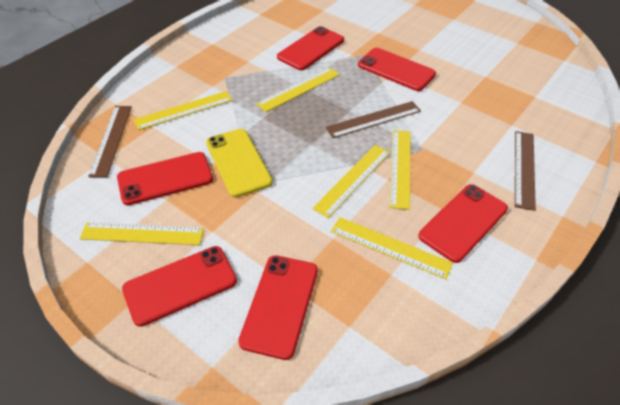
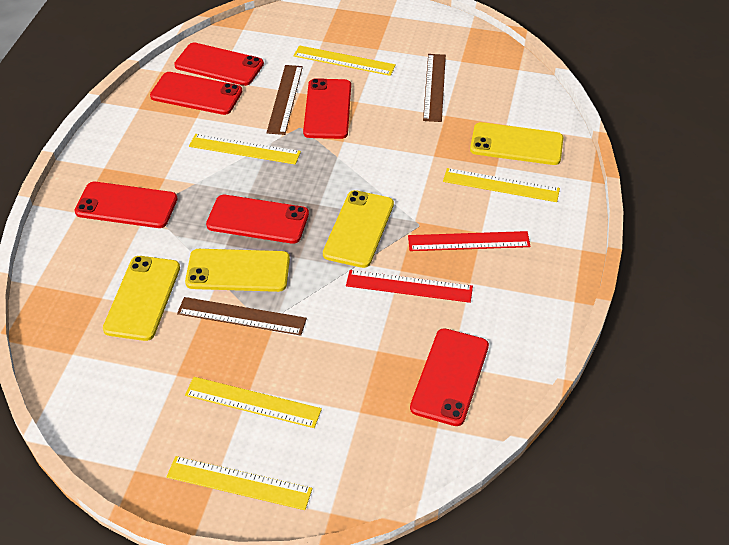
red ruler: none = 0 -> [346,270,473,303] [408,231,531,251] = 2
yellow phone: [206,129,273,198] = 1 -> [103,256,180,341] [185,249,290,292] [323,190,394,268] [470,122,563,165] = 4
yellow ruler: [80,222,204,245] [134,91,233,130] [256,67,340,112] [312,145,390,218] [331,217,453,279] [390,130,411,210] = 6 -> [167,456,312,510] [185,377,322,428] [189,134,301,165] [293,45,396,76] [443,168,560,202] = 5

